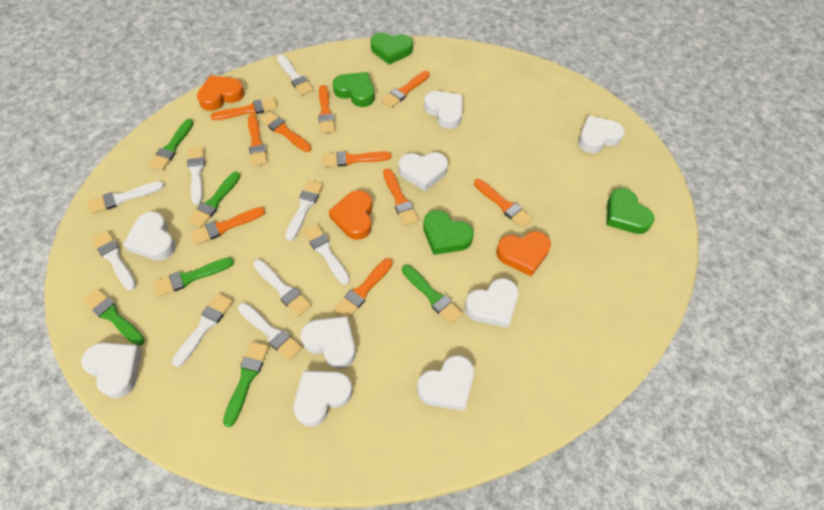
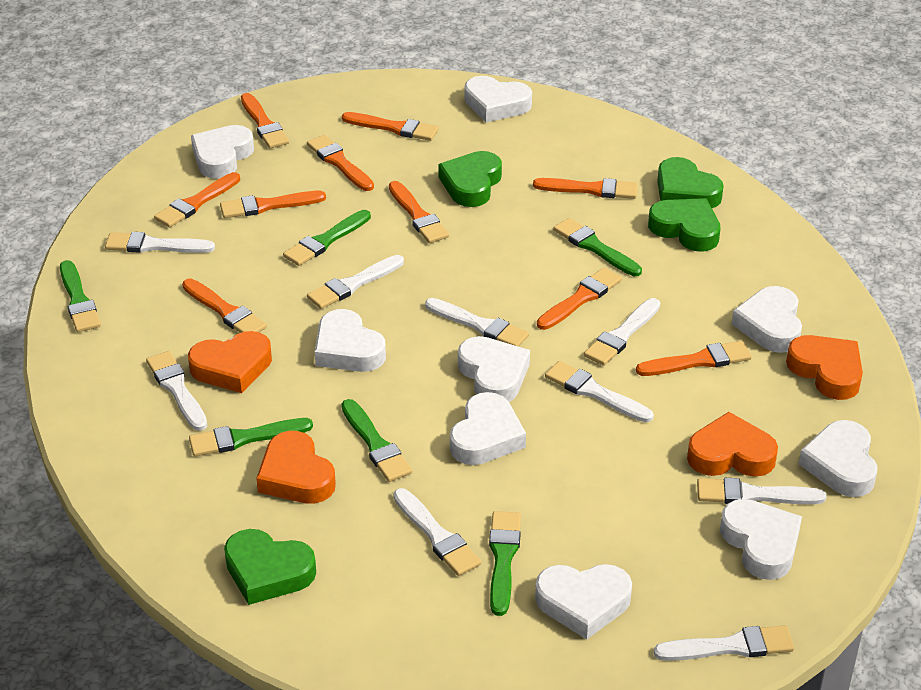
orange heart: [197,75,245,111] [329,190,372,240] [496,231,551,276] = 3 -> [188,331,272,393] [256,431,336,504] [687,412,778,477] [786,335,863,400] = 4

